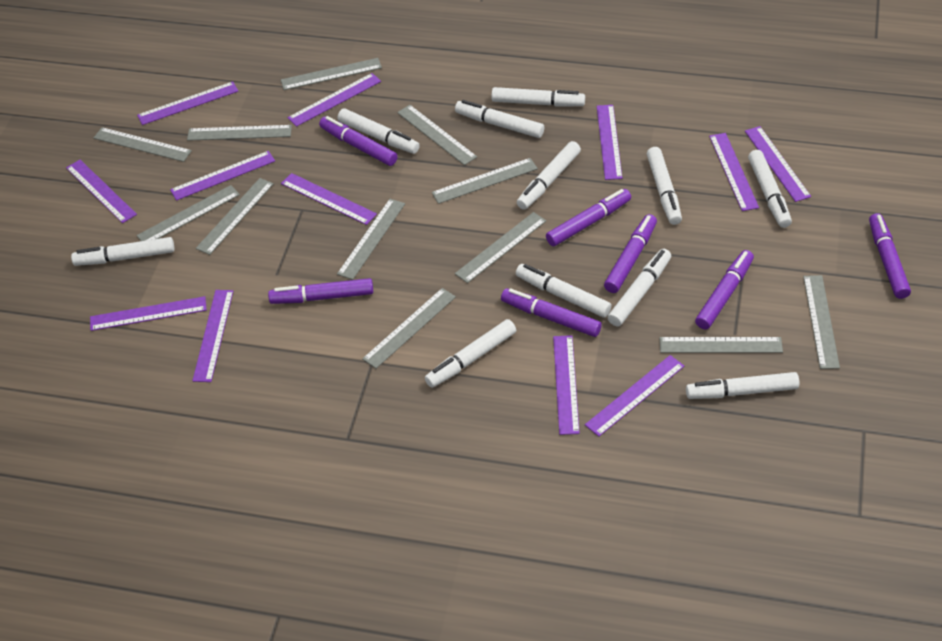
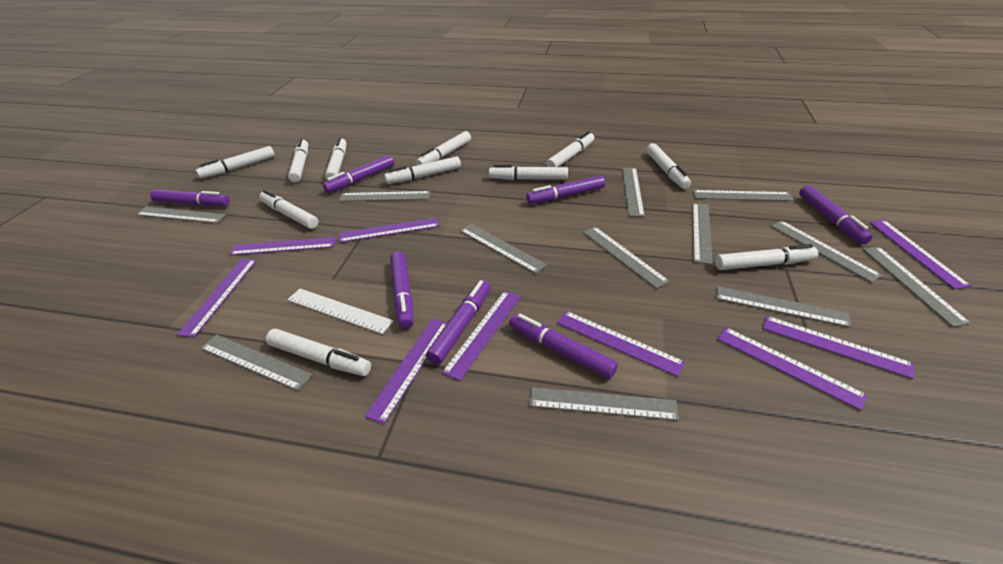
purple ruler: [66,160,137,223] [90,296,207,331] [137,81,238,125] [170,151,275,201] [192,290,233,382] [281,173,377,225] [288,73,381,127] [553,335,580,435] [585,355,684,437] [597,105,623,180] [709,133,759,211] [745,126,811,202] = 12 -> [177,258,257,338] [229,237,336,255] [339,218,439,243] [364,319,447,424] [442,291,521,381] [557,311,685,377] [717,327,868,411] [763,316,914,379] [869,220,971,290] = 9
white ruler: none = 0 -> [287,289,393,334] = 1

